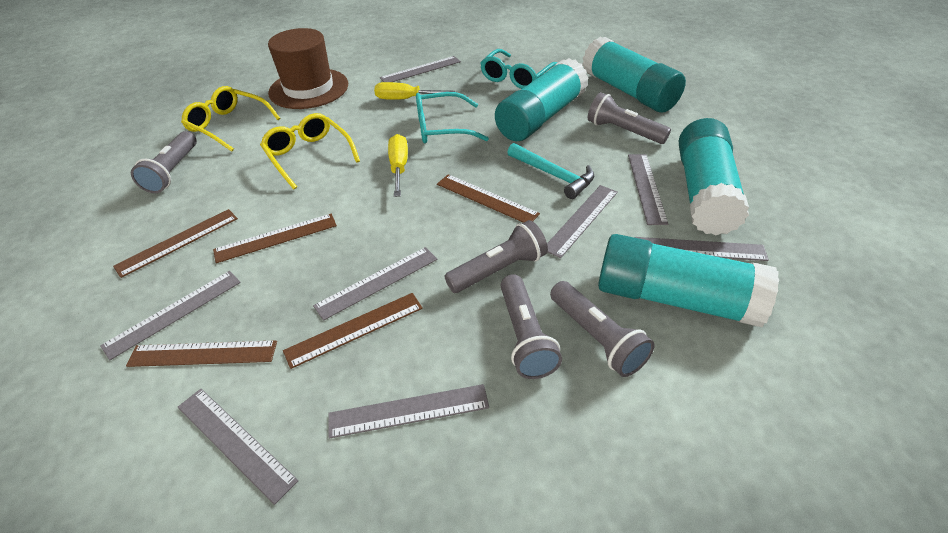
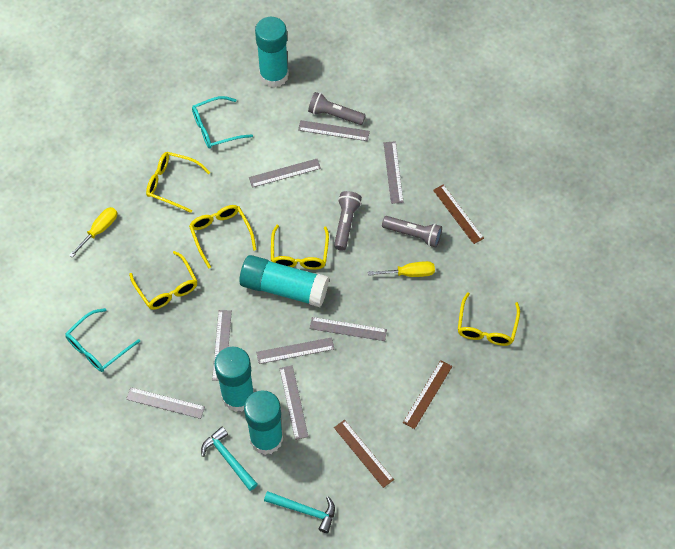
brown hat: [268,28,348,109] = 1 -> none = 0
brown ruler: [113,209,238,278] [126,340,277,367] [213,214,337,263] [283,293,423,369] [437,174,540,223] = 5 -> [334,420,394,488] [403,360,452,429] [433,184,484,244] = 3
grey flashlight: [131,131,197,193] [445,220,548,293] [500,274,562,379] [550,281,655,377] [588,92,671,144] = 5 -> [308,92,366,125] [334,191,362,251] [382,216,442,248] = 3
turquoise hammer: [507,143,594,199] = 1 -> [201,427,258,491] [264,491,335,533] = 2
yellow glasses: [181,86,280,152] [260,113,360,189] = 2 -> [129,251,197,310] [146,152,210,213] [189,205,257,268] [271,225,329,270] [458,292,520,346] = 5

